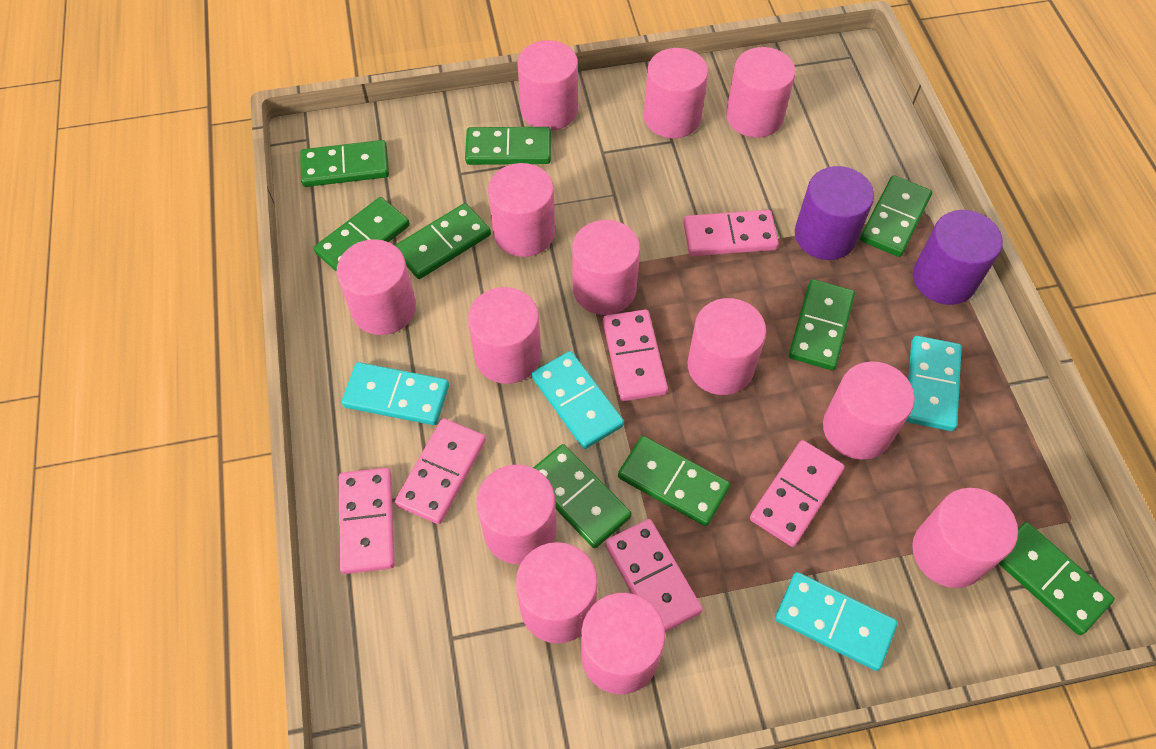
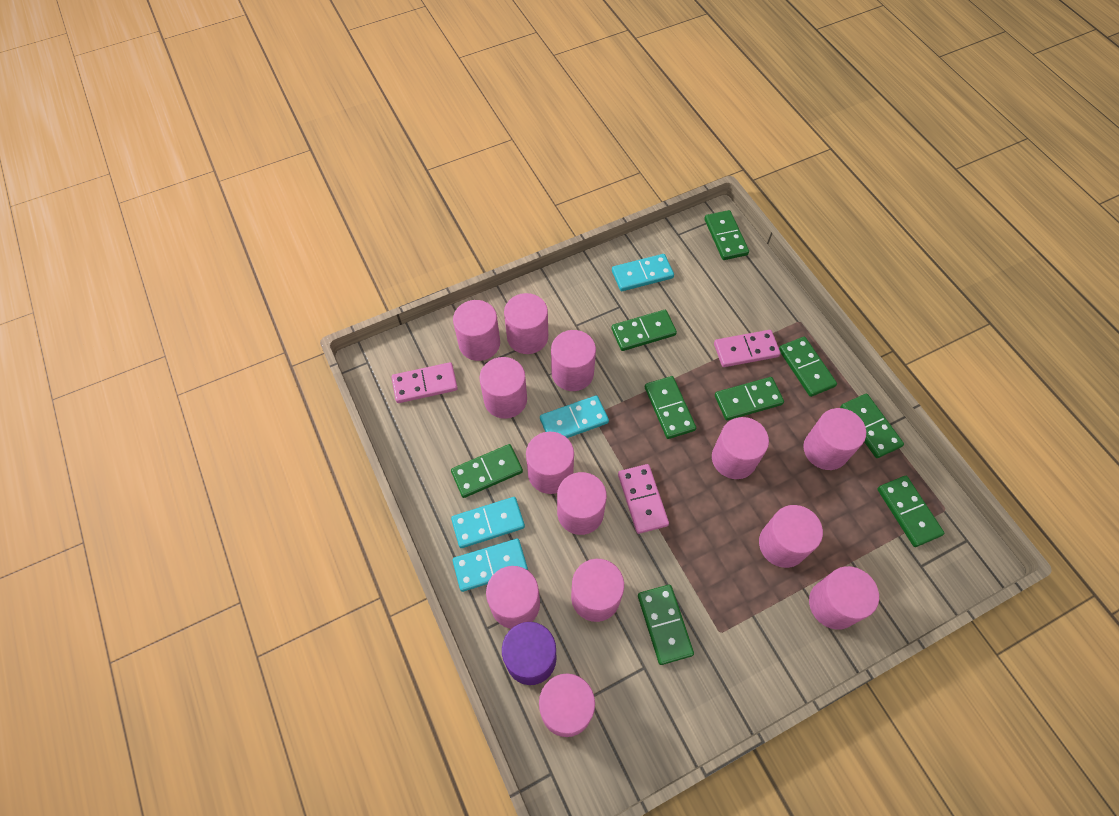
pink domino: [339,468,395,574] [395,418,486,524] [603,309,668,401] [605,519,703,632] [683,210,779,256] [750,440,845,547] = 6 -> [392,362,458,403] [618,464,669,534] [714,330,781,367] = 3
purple cylinder: [795,166,874,260] [913,210,1003,305] = 2 -> [502,622,556,685] = 1

